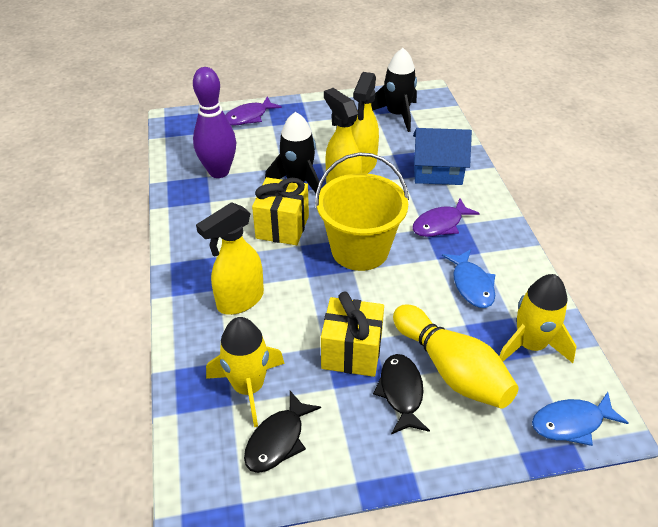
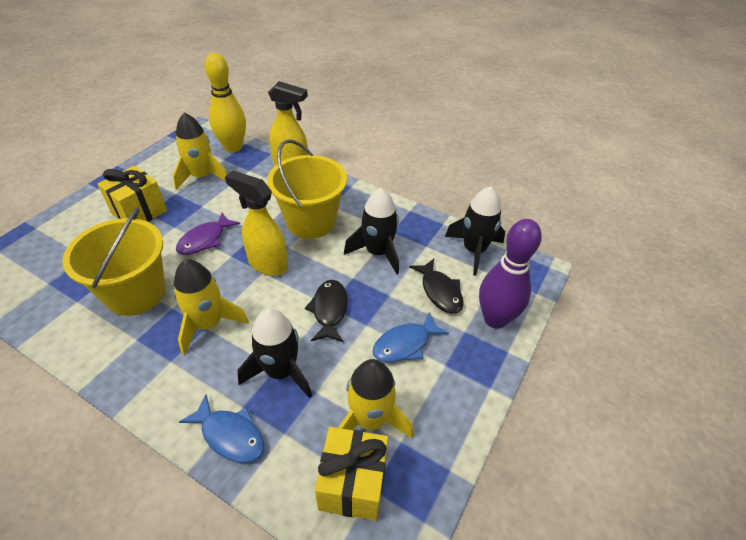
black rocket: [265,112,320,193] [371,48,417,132] = 2 -> [237,308,312,398] [344,188,399,274] [445,186,505,276] = 3
blue house: [413,128,472,185] = 1 -> none = 0
purple fish: [225,96,282,126] [413,198,480,237] = 2 -> [176,212,240,255] = 1
yellow bucket: [315,153,409,271] = 1 -> [63,207,166,316] [267,139,347,239] = 2
yellow rocket: [206,317,285,427] [499,274,577,363] = 2 -> [173,113,227,190] [173,259,249,355] [338,359,413,438] = 3
yellow spray bottle: [196,202,264,315] [324,88,362,183] [351,72,379,174] = 3 -> [225,170,288,276] [268,81,308,166] = 2

